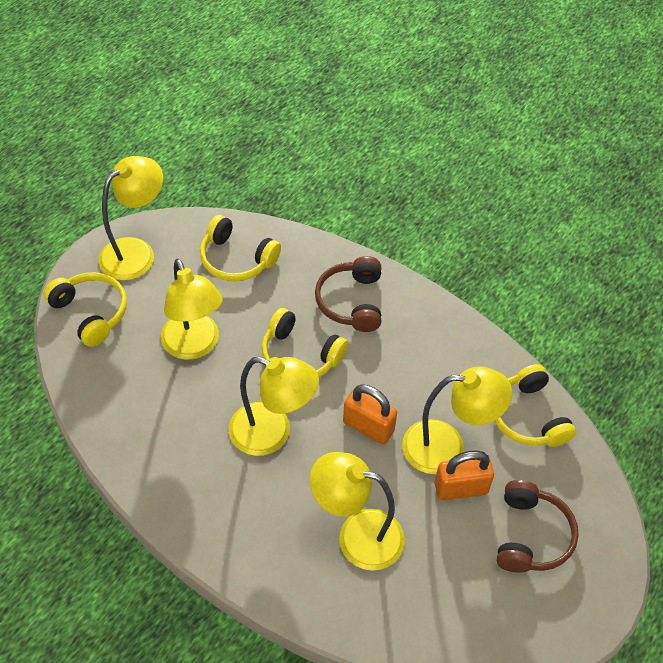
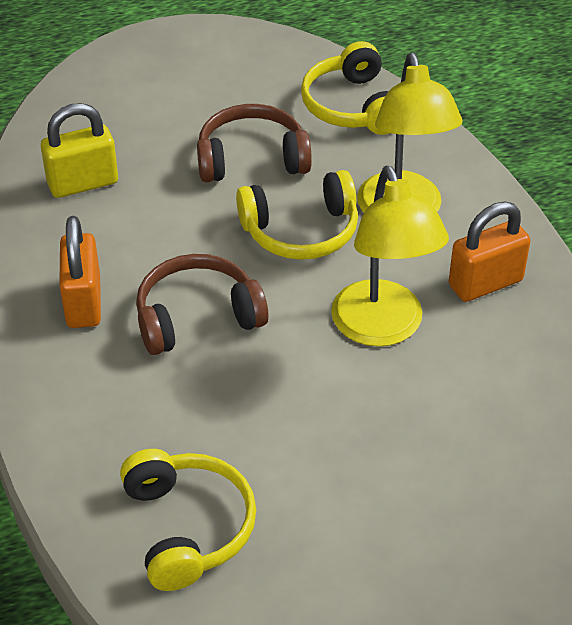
yellow headphones: [43,272,127,347] [200,215,281,282] [261,308,348,377] [494,364,576,447] = 4 -> [120,449,256,591] [236,170,358,260] [301,41,389,135] = 3
yellow lamp: [99,156,163,281] [161,259,222,360] [229,357,319,456] [310,452,405,571] [402,366,512,474] = 5 -> [331,166,449,347] [357,53,462,213] = 2
yellow padlock: none = 0 -> [41,103,118,198] = 1

